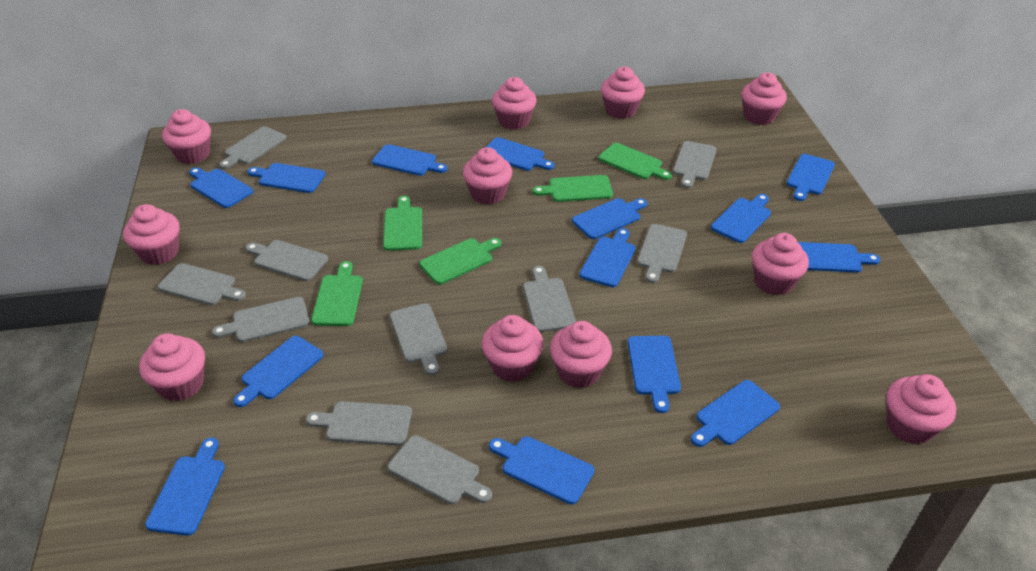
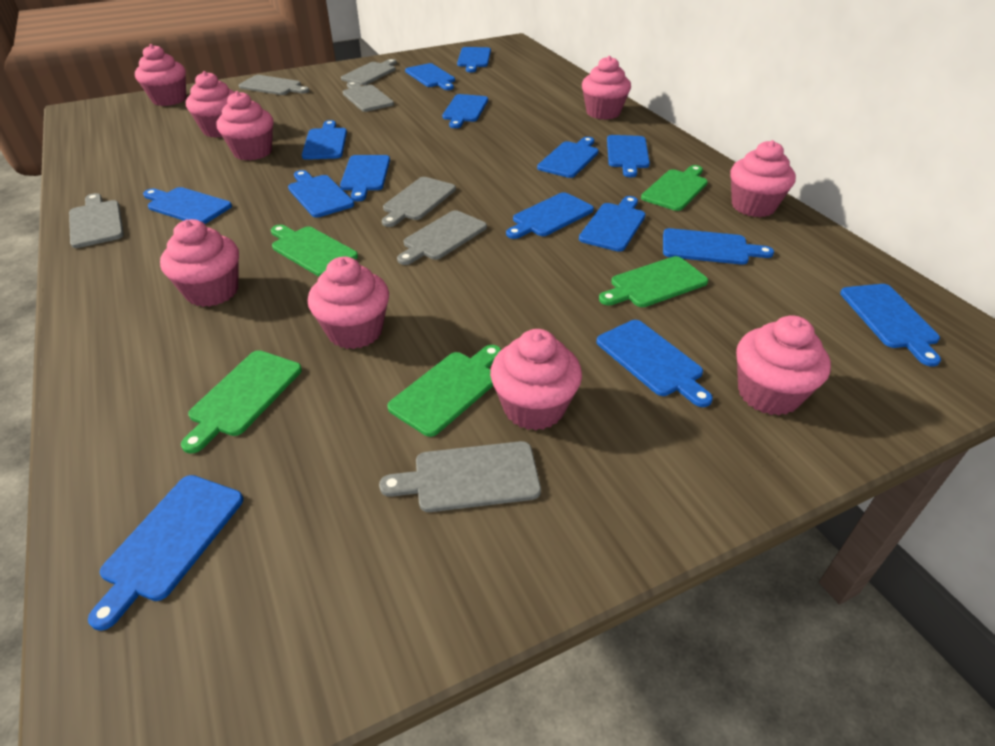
blue cutting board: [145,438,225,536] [189,167,253,208] [233,336,324,407] [247,163,325,193] [372,144,447,176] [486,137,555,171] [489,436,594,504] [572,198,647,239] [579,228,636,287] [628,336,681,413] [691,380,780,447] [711,194,771,243] [787,154,835,201] [798,242,880,272] = 14 -> [88,475,243,631] [143,187,232,224] [288,170,354,218] [302,120,347,160] [340,155,390,202] [405,63,455,90] [442,94,488,128] [457,47,491,72] [506,192,594,239] [537,137,599,178] [579,196,645,252] [596,320,713,407] [607,135,650,177] [663,228,774,265] [840,284,941,366] = 15
grey cutting board: [158,263,246,305] [212,297,310,342] [219,126,286,169] [245,240,328,281] [306,401,412,446] [388,435,492,504] [390,303,447,375] [523,266,576,332] [637,224,687,283] [673,141,717,188] = 10 -> [69,193,124,248] [239,75,309,95] [341,59,397,85] [343,82,394,112] [379,441,541,512] [382,177,456,227] [397,210,487,265] = 7
pink cupcake: [123,204,180,265] [139,333,205,401] [162,109,211,164] [463,147,512,205] [482,315,543,382] [492,77,537,130] [550,321,612,388] [601,67,645,119] [741,72,787,125] [752,233,809,295] [886,374,956,444] = 11 -> [135,44,186,106] [160,219,239,307] [186,71,235,138] [217,91,273,161] [308,257,389,349] [490,329,582,431] [582,56,631,120] [731,140,796,217] [736,315,831,415] = 9

